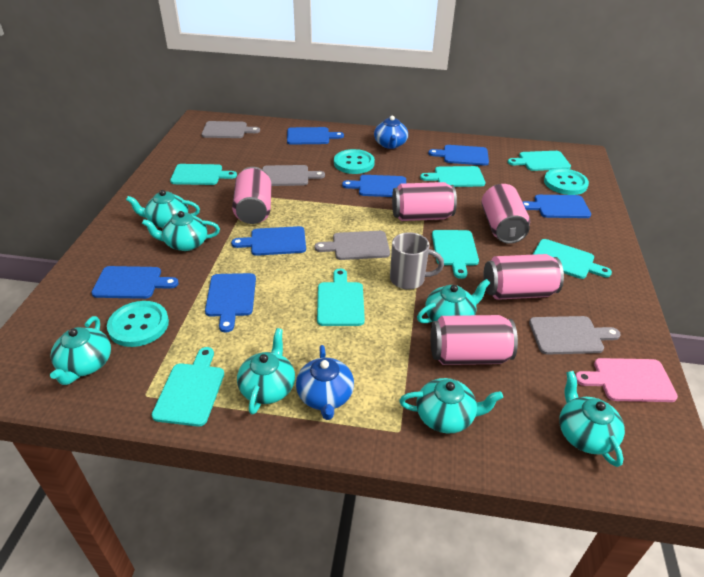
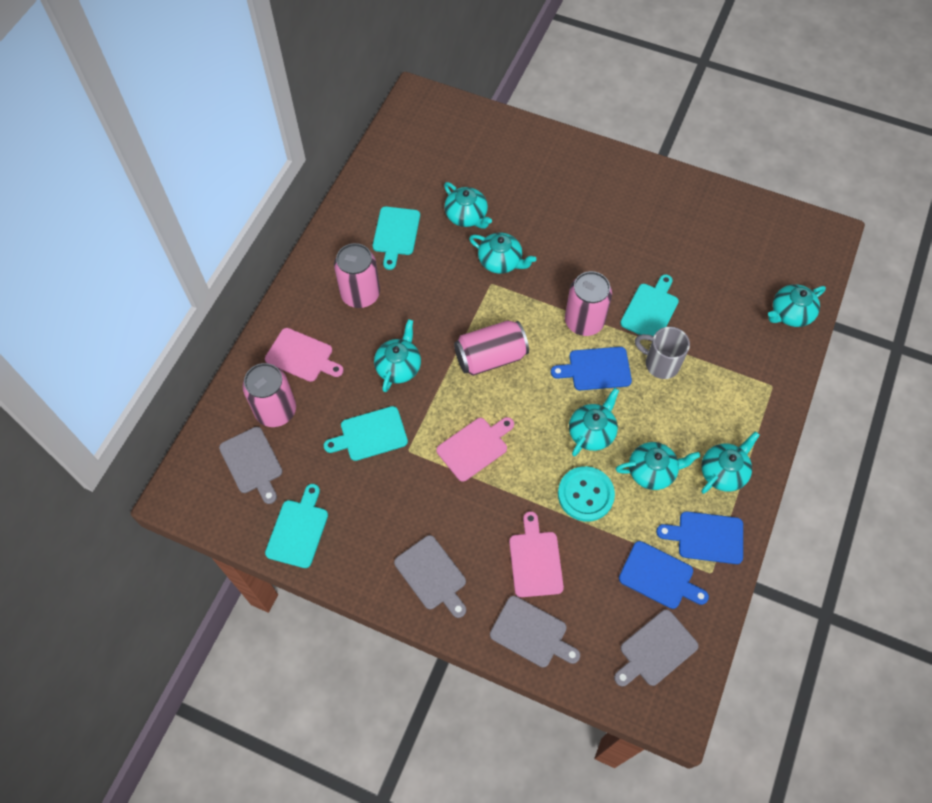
blue cutting board: [91,266,179,299] [205,273,256,333] [231,226,306,256] [287,127,344,145] [342,175,406,197] [428,145,489,166] [523,195,591,218] = 7 -> [551,347,632,390] [619,541,709,609] [656,511,743,564] = 3
blue teapot: [296,345,354,420] [374,116,408,149] = 2 -> none = 0
pink can: [232,167,272,224] [392,182,457,221] [431,315,518,365] [481,184,530,244] [483,254,564,300] = 5 -> [243,363,296,427] [334,243,380,308] [454,321,529,376] [565,271,612,336] = 4
pink cutting board: [575,358,678,402] = 1 -> [265,328,344,382] [436,417,514,482] [509,511,564,597] = 3
turquoise button: [107,301,169,347] [334,149,375,174] [544,168,589,195] = 3 -> [558,466,615,522] = 1
turquoise cutting board: [152,347,224,427] [170,164,237,185] [317,269,365,326] [420,166,485,187] [432,230,479,279] [508,151,571,171] [532,239,612,279] = 7 -> [265,484,328,568] [324,406,408,461] [373,206,420,270] [620,274,679,336] = 4

